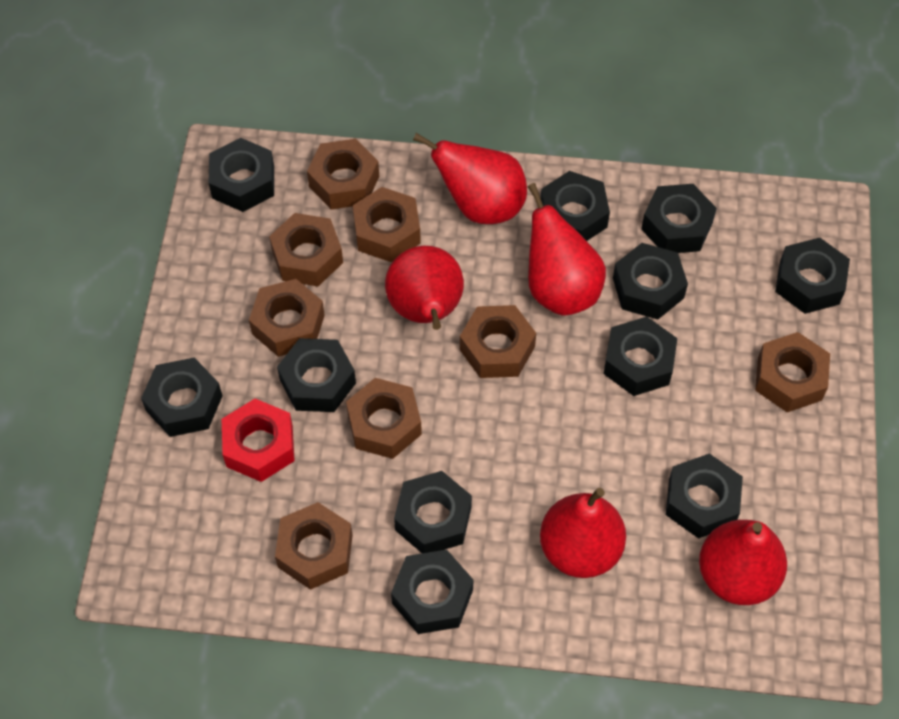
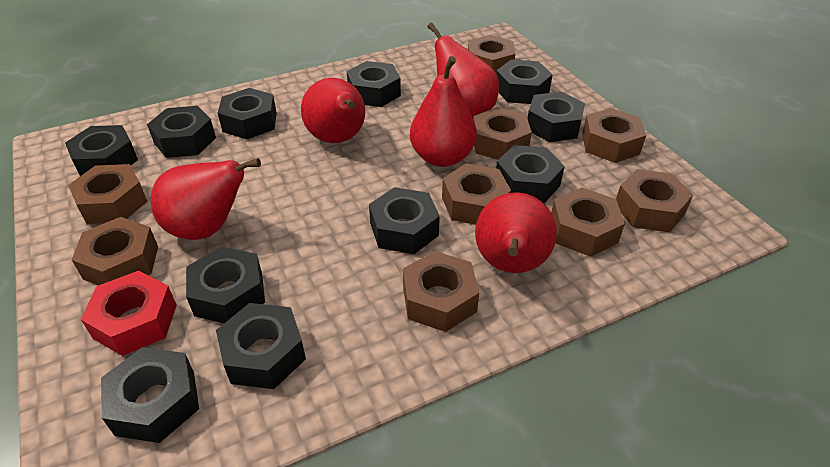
brown nut: [249,279,325,357] [269,213,343,286] [275,502,353,590] [307,139,379,210] [346,378,422,459] [353,187,421,262] [460,305,536,378] [755,332,830,412] = 8 -> [68,164,148,224] [72,217,158,285] [403,251,479,332] [442,163,511,225] [468,35,515,73] [473,107,532,160] [551,187,625,257] [582,108,646,163] [616,169,693,233] = 9

